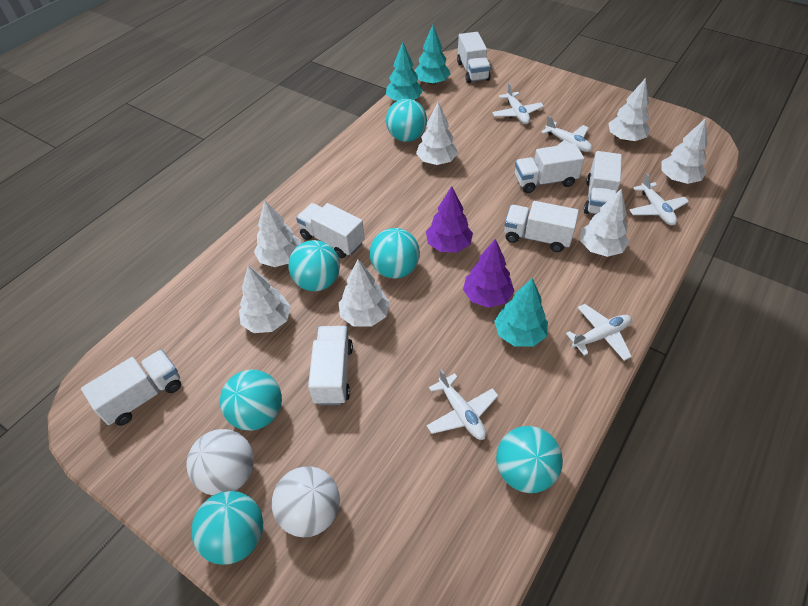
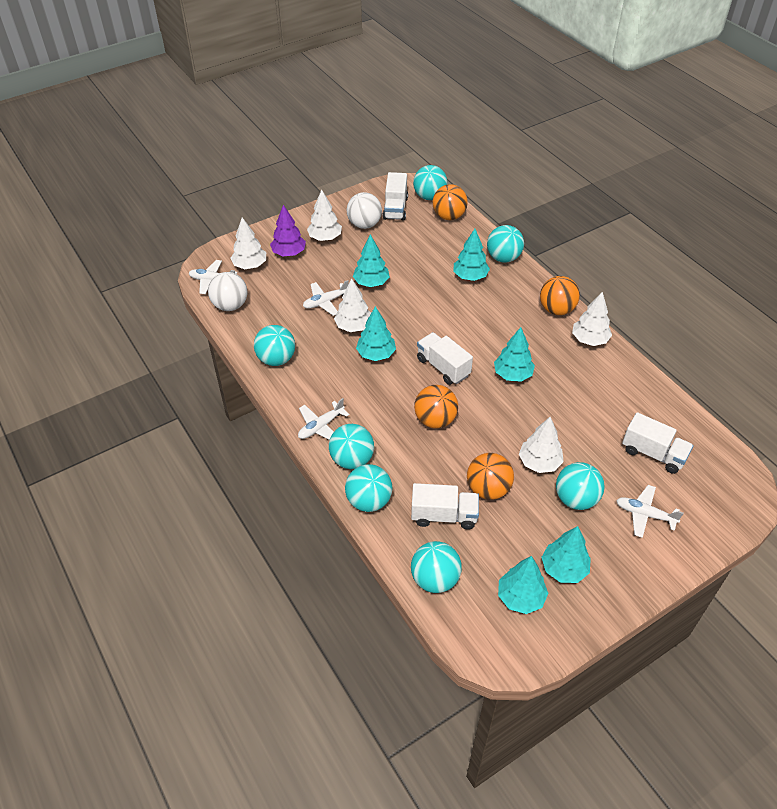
orange ball: none = 0 -> [414,385,458,429] [433,184,468,220] [467,453,514,500] [540,276,580,315] = 4
purple tree: [426,186,473,252] [463,239,514,308] = 2 -> [270,205,306,256] = 1
turquoise ball: [191,491,263,565] [220,370,282,431] [288,240,340,291] [370,228,420,279] [386,99,427,142] [496,426,563,493] = 6 -> [254,325,295,366] [329,424,374,469] [345,464,393,512] [411,541,462,593] [413,165,448,200] [487,225,524,263] [556,462,604,510] = 7
turquoise tree: [386,42,423,101] [415,25,450,85] [494,278,548,347] = 3 -> [353,234,390,287] [356,306,396,361] [454,229,490,281] [494,327,535,382] [498,556,549,614] [541,526,591,583] = 6
white plane: [426,369,498,440] [492,83,544,124] [541,116,592,152] [566,304,632,361] [629,173,689,225] = 5 -> [189,260,237,294] [298,398,349,440] [303,280,349,316] [616,485,684,538] = 4
white tree: [239,266,291,333] [254,200,301,267] [339,259,390,327] [416,102,458,165] [580,188,629,257] [608,78,650,141] [661,118,708,184] = 7 -> [231,217,266,269] [307,190,342,241] [334,278,371,332] [519,417,564,473] [572,292,612,346] = 5
white truck: [81,350,181,426] [296,203,365,258] [308,326,353,405] [457,32,491,83] [504,201,579,252] [515,143,584,193] [584,151,622,214] = 7 -> [383,172,408,221] [411,483,479,529] [417,332,473,385] [622,412,694,474] = 4

